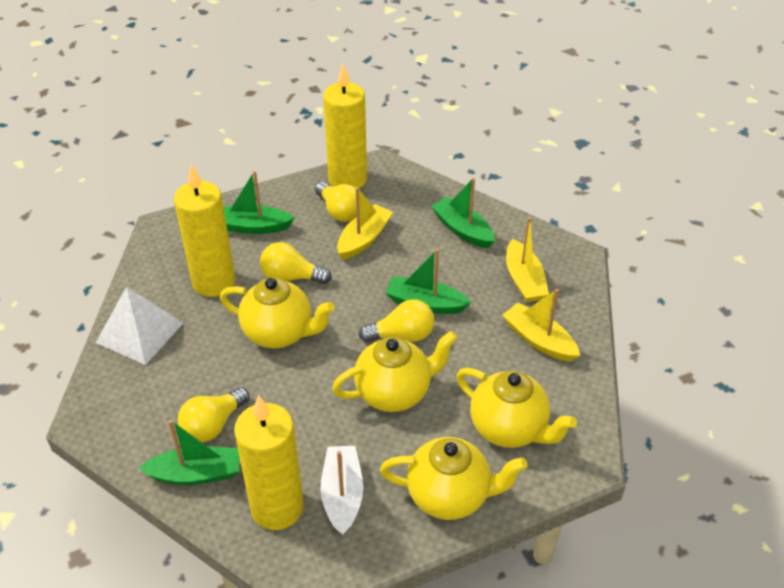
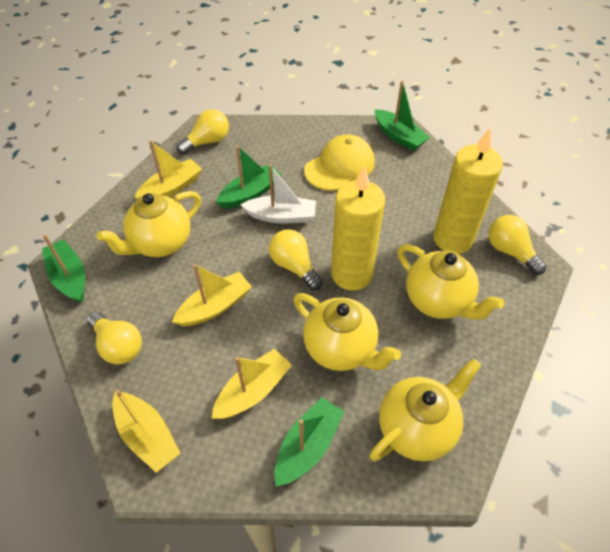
white pyramid: [96,287,183,365] = 1 -> none = 0
yellow boat: [337,187,393,260] [502,289,580,362] [506,217,549,302] = 3 -> [112,390,180,473] [134,140,202,199] [172,264,252,326] [211,349,292,419] = 4
yellow candle: [174,164,235,297] [234,395,304,530] [323,64,367,188] = 3 -> [331,166,385,291] [433,128,503,254] = 2
yellow cap: none = 0 -> [304,134,375,191] = 1

